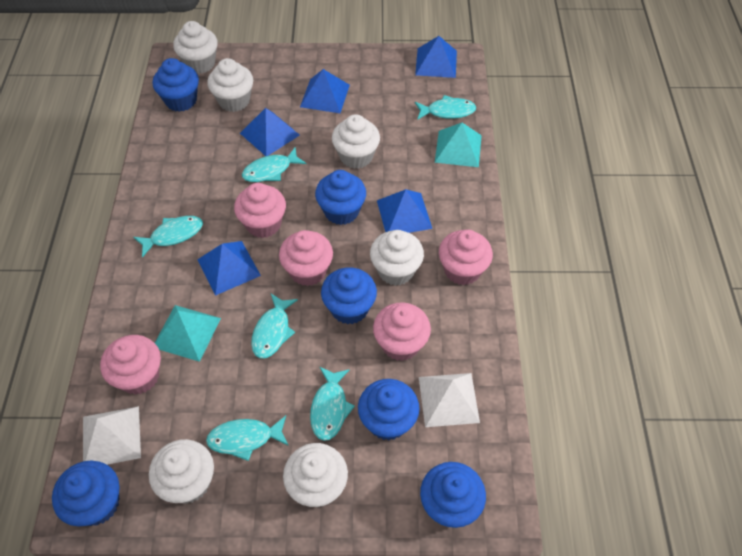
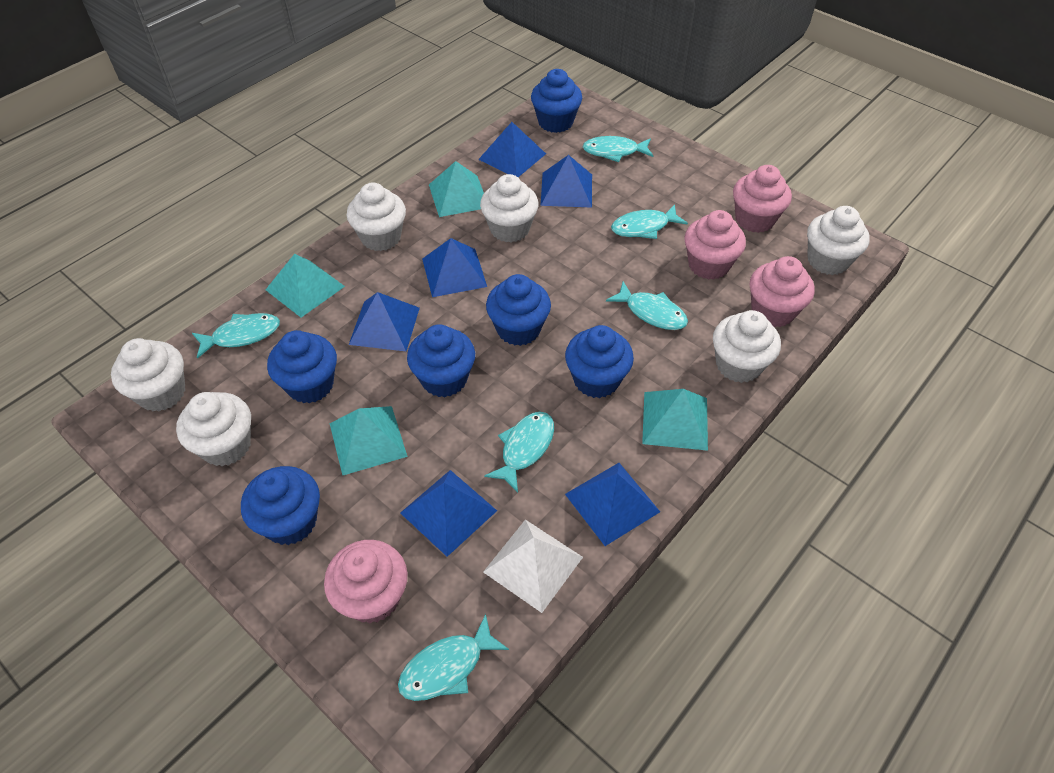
blue pyramid: [197,241,261,296] [240,108,300,156] [300,69,350,113] [377,189,432,233] [415,36,457,78] = 5 -> [349,292,420,351] [400,470,497,557] [422,238,487,297] [478,122,546,177] [541,155,592,208] [565,463,660,546] = 6
pink cupcake: [100,335,161,395] [234,183,286,238] [279,230,333,286] [373,303,431,361] [439,229,493,285] = 5 -> [324,540,408,623] [685,210,746,280] [733,165,792,233] [750,256,814,327] = 4
turquoise pyramid: [155,305,221,362] [435,123,482,167] = 2 -> [266,254,345,317] [330,406,407,475] [429,161,484,217] [642,389,708,451] = 4
white pyramid: [83,406,141,465] [419,373,480,427] = 2 -> [483,520,583,613] = 1

